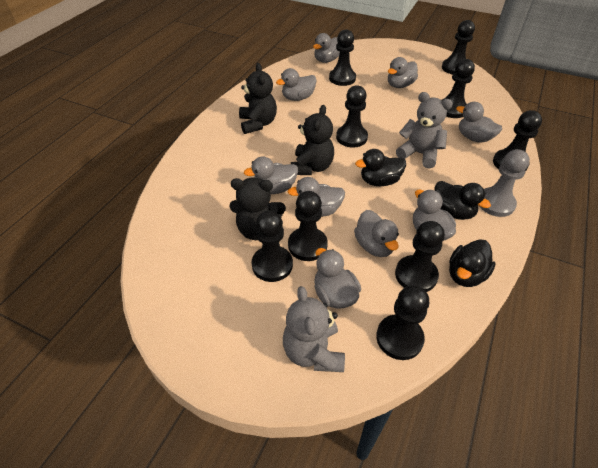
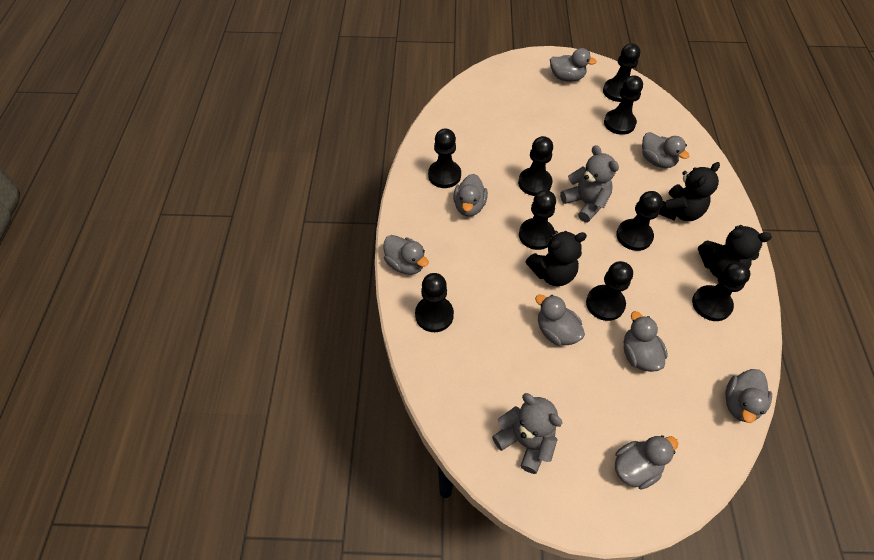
black duck: [355,149,406,186] [435,181,491,220] [449,239,496,287] = 3 -> none = 0
grey duck: [244,156,298,194] [276,68,317,101] [288,177,345,217] [313,33,340,63] [314,248,361,309] [354,210,399,257] [388,57,418,88] [413,190,456,241] [456,102,502,143] = 9 -> [383,235,429,275] [453,174,488,216] [535,294,585,346] [550,48,597,82] [615,435,678,489] [624,311,668,372] [642,132,689,168] [725,369,772,423] = 8
grey pawn: [479,149,530,217] = 1 -> none = 0

